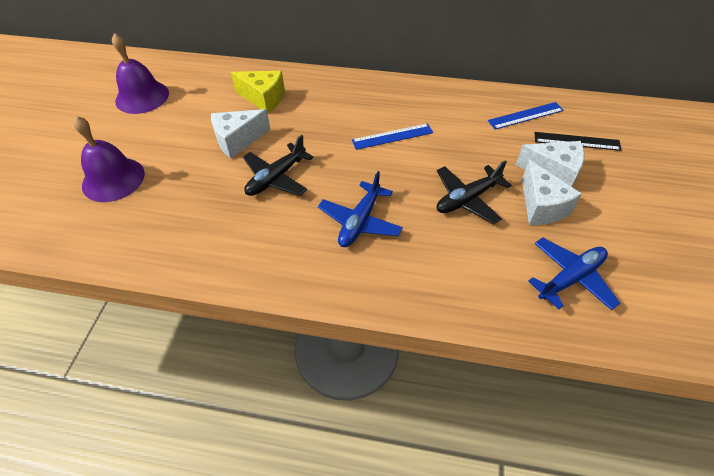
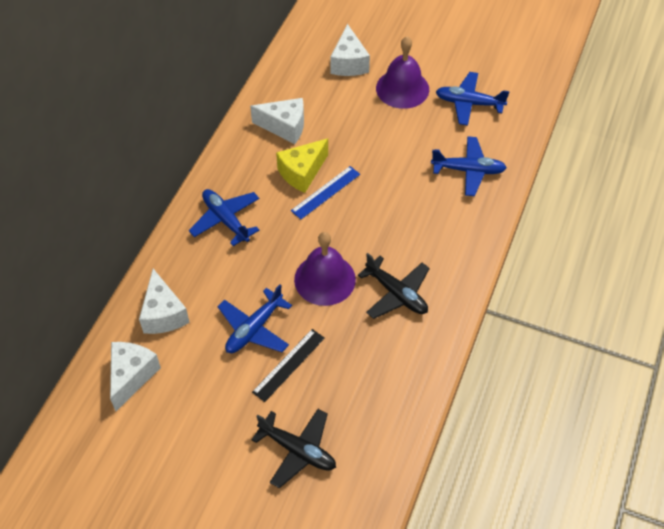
blue plane: [318,171,403,247] [528,238,620,310] = 2 -> [189,189,259,246] [217,284,292,353] [431,136,507,196] [436,72,510,126] = 4
blue ruler: [352,123,433,150] [488,102,564,130] = 2 -> [291,166,360,219] = 1
white cheese: [211,109,271,158] [516,141,585,187] [522,160,582,225] = 3 -> [110,342,161,411] [139,269,190,334] [250,98,304,144] [330,24,370,76] = 4

